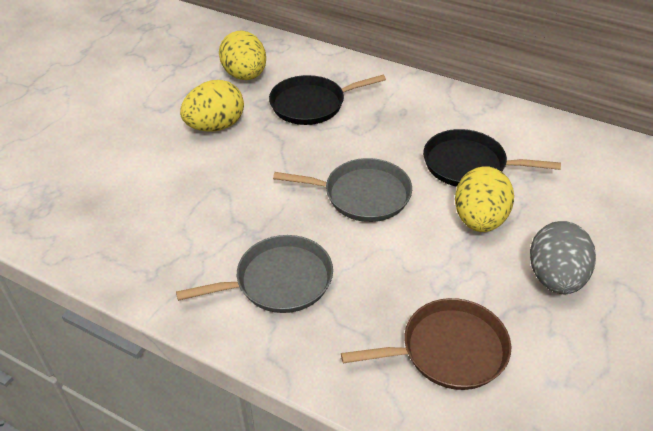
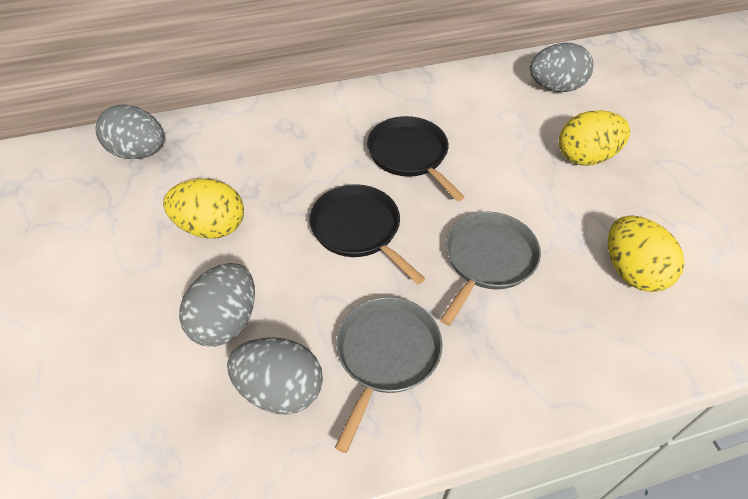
brown pan: [341,298,511,390] = 1 -> none = 0
grey egg: [530,221,596,294] = 1 -> [96,104,164,159] [179,263,255,347] [227,337,323,415] [530,43,593,92] = 4

